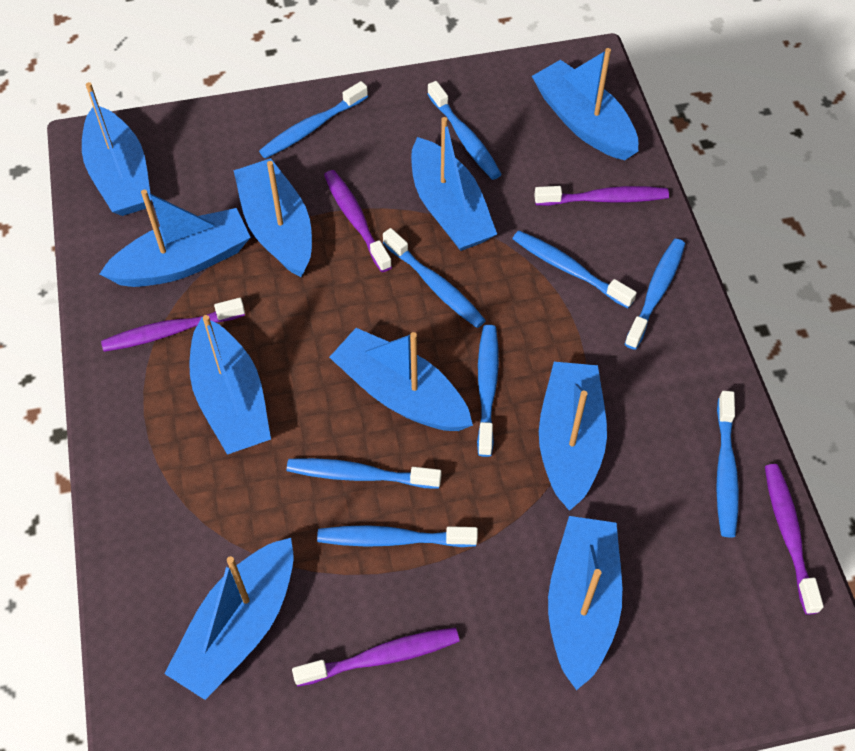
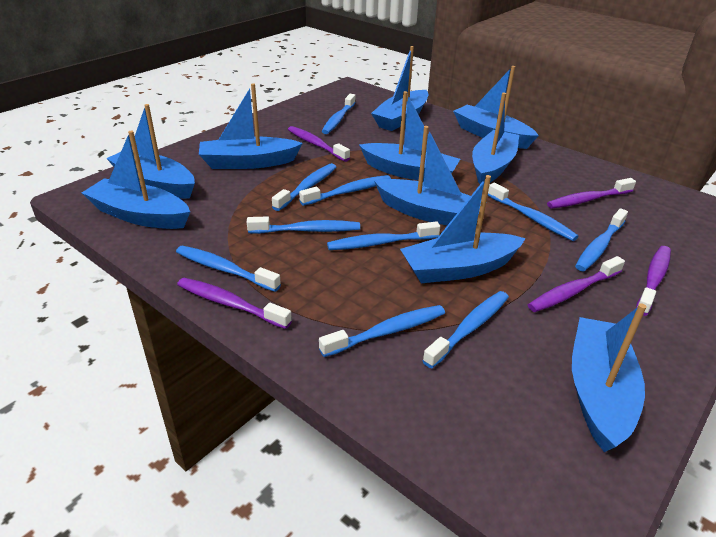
blue toothbrush: [259,81,368,159] [287,458,441,489] [317,525,478,547] [383,228,486,328] [427,81,502,180] [477,325,499,457] [512,231,637,308] [625,239,685,350] [716,391,739,538] = 9 -> [176,246,281,292] [247,217,360,234] [272,163,336,211] [299,175,391,206] [319,305,445,357] [322,94,356,134] [327,221,440,250] [423,291,509,368] [488,183,578,241] [575,208,628,271] = 10

